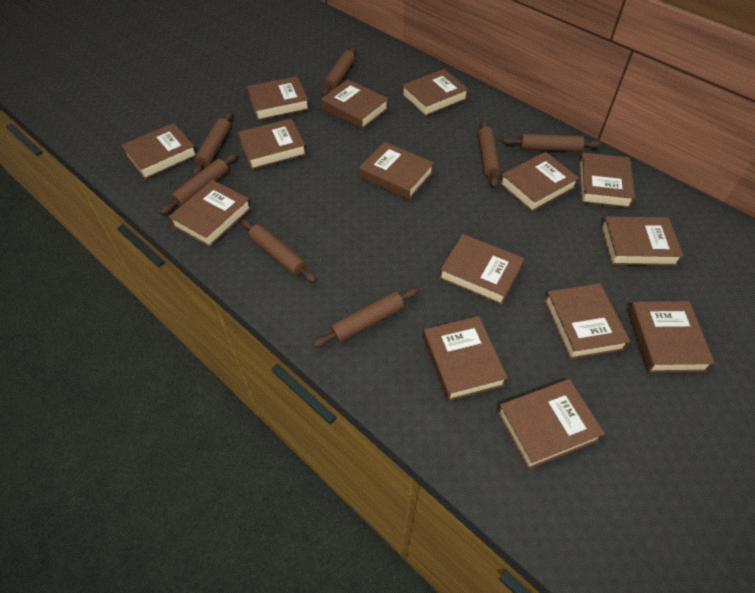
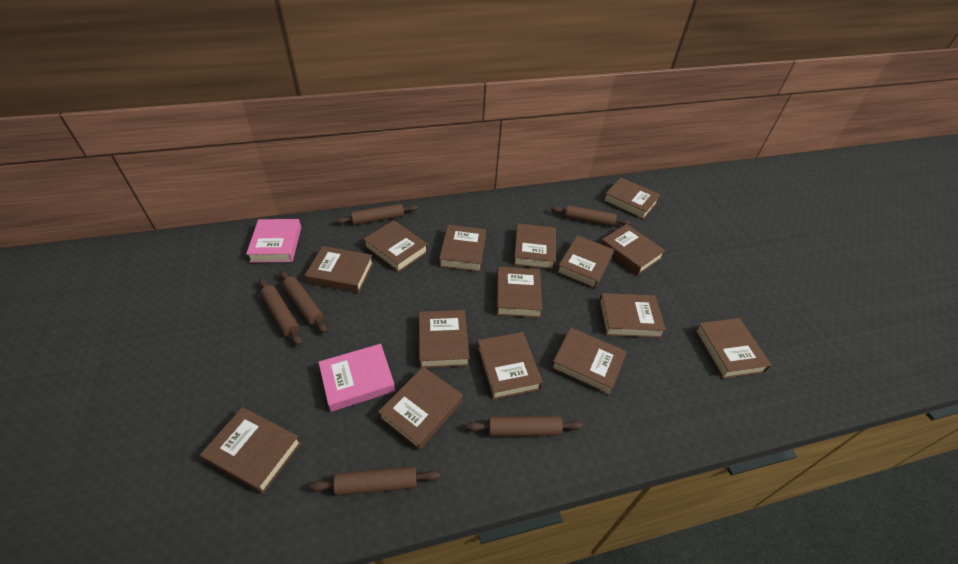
brown rolling pin: [160,153,238,215] [192,111,232,176] [240,219,317,283] [312,287,419,348] [321,46,356,97] [478,120,500,188] [502,134,601,152] = 7 -> [259,278,302,346] [280,270,327,333] [309,466,440,496] [335,204,418,225] [467,416,583,436] [551,205,631,227] = 6
pink book: none = 0 -> [246,219,301,263] [319,344,395,412] = 2

